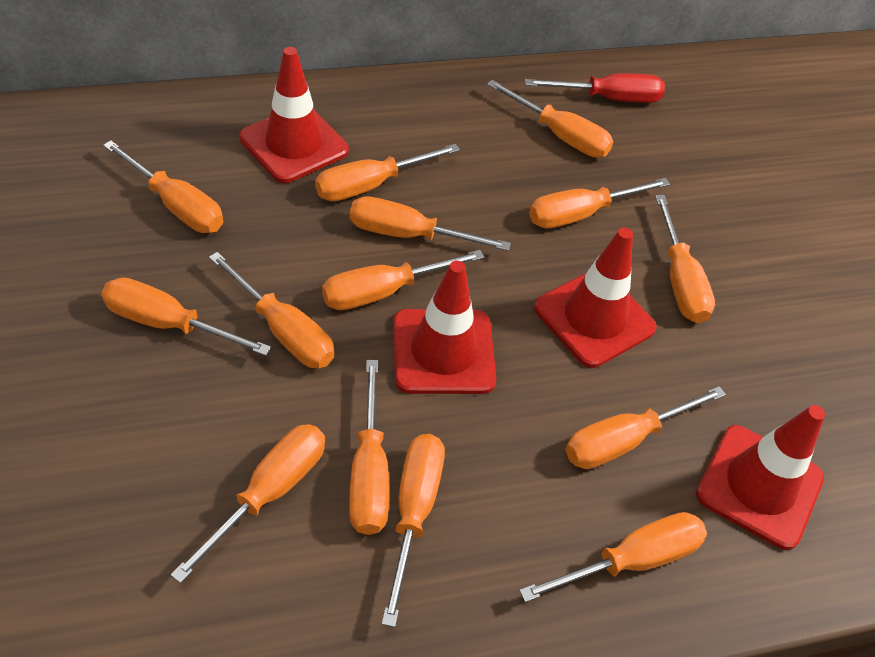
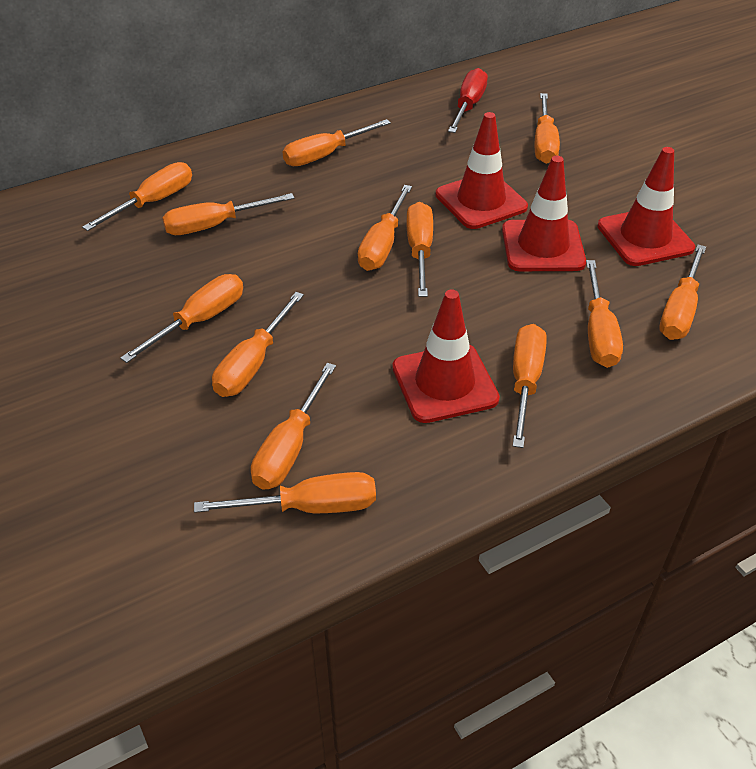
orange screwdriver: [101,277,271,356] [103,140,223,233] [171,424,325,584] [209,252,334,368] [315,144,460,201] [322,250,484,310] [349,360,389,535] [350,196,511,251] [382,434,445,627] [487,80,613,157] [519,512,707,602] [529,178,670,228] [565,386,726,469] [655,195,715,323] = 14 -> [82,162,192,231] [120,274,243,363] [162,193,295,235] [194,472,376,513] [212,292,304,397] [251,363,336,490] [283,119,391,166] [358,185,412,271] [406,202,433,297] [513,324,547,448] [535,93,560,164] [586,260,623,368] [659,245,706,340] = 13

